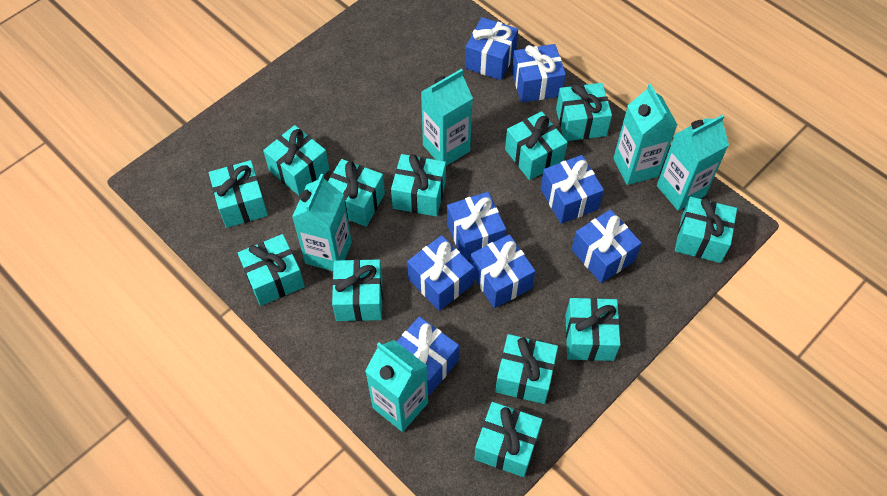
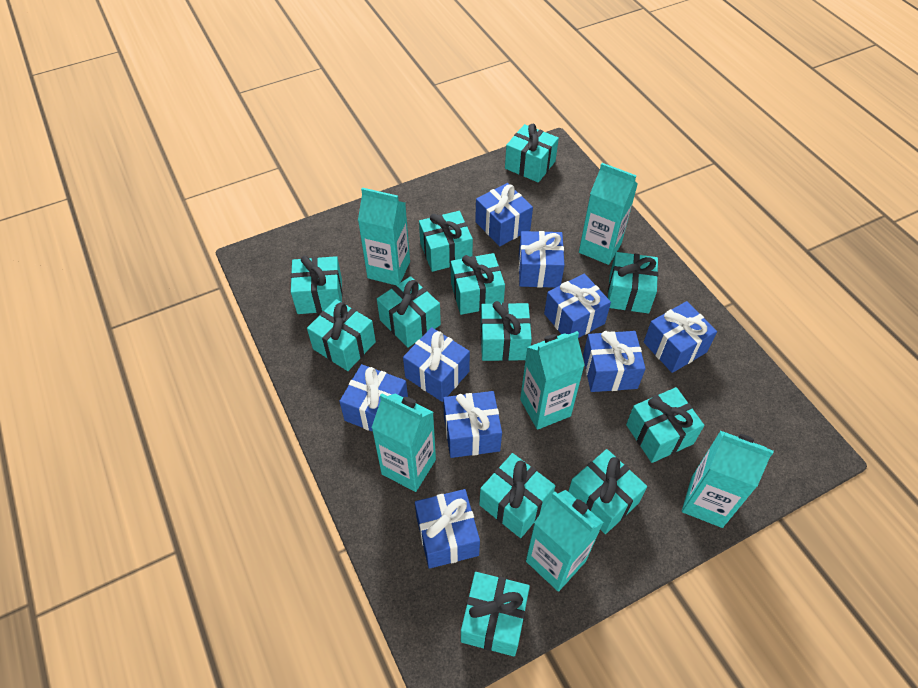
blue gift: [397,316,459,395] [407,235,474,311] [447,192,506,260] [465,17,518,80] [470,234,535,308] [512,44,566,103] [540,155,604,224] [571,209,642,283] = 8 -> [339,364,408,432] [403,327,470,402] [415,489,480,569] [443,391,502,458] [475,183,533,246] [519,231,565,288] [544,273,611,338] [583,331,646,392] [644,301,717,373] = 9
turquoise carton: [292,174,352,271] [365,340,428,432] [421,69,473,166] [613,84,677,185] [657,115,729,211] = 5 -> [358,188,410,285] [371,393,436,492] [520,331,585,430] [526,490,604,592] [579,163,638,265] [682,431,774,528] = 6

